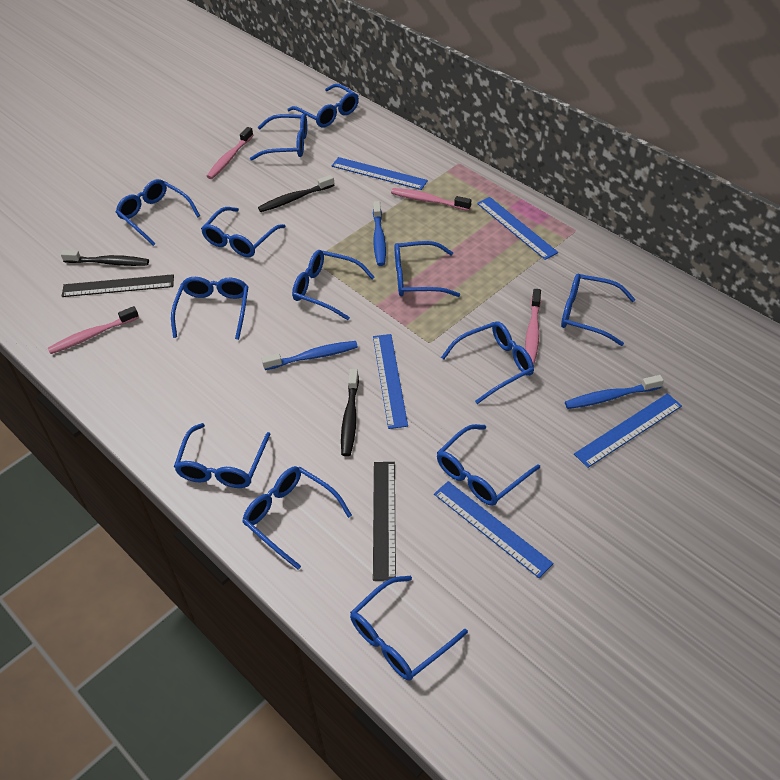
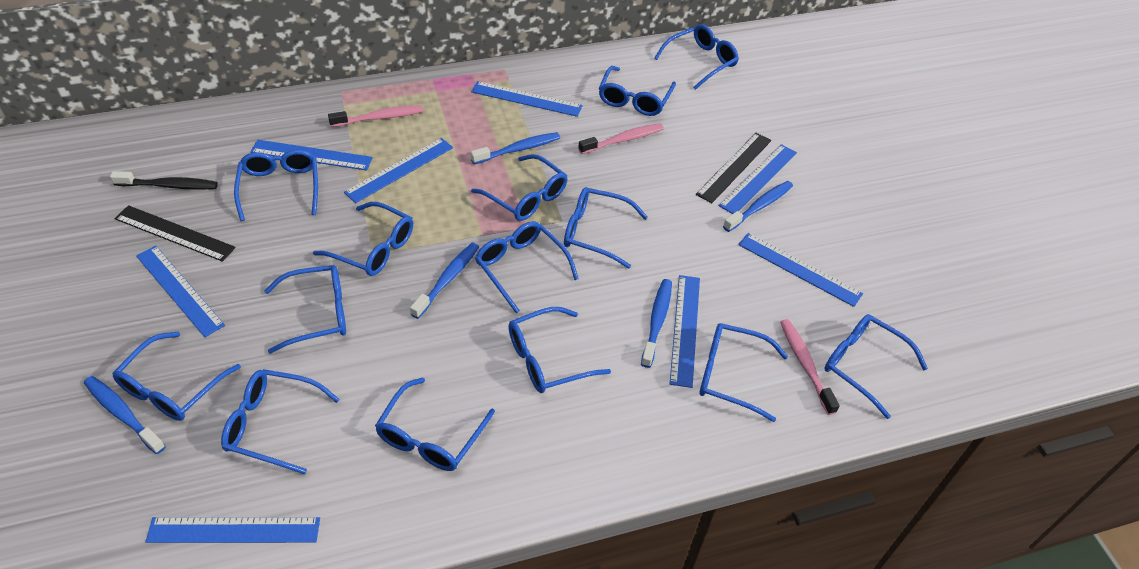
black toothbrush: [61,250,149,266] [258,175,334,212] [341,369,359,456] = 3 -> [110,171,218,190] = 1
blue glasses: [116,179,200,246] [171,277,248,340] [174,423,270,488] [201,207,286,257] [242,466,352,570] [250,113,307,161] [288,84,359,128] [292,250,375,320] [350,576,468,680] [394,241,460,297] [437,424,540,506] [441,321,534,404] [561,274,636,346] = 13 -> [112,332,241,421] [221,369,340,474] [234,150,318,221] [264,265,346,354] [313,202,413,276] [375,377,495,471] [471,154,568,221] [475,221,579,313] [508,307,611,393] [564,187,648,268] [599,66,676,116] [654,24,739,90] [699,323,788,422] [824,314,928,419] = 14
blue ruler: [332,157,428,190] [373,334,408,429] [434,481,554,578] [477,197,558,260] [574,393,682,468] = 5 -> [136,246,225,337] [145,517,320,543] [250,140,373,170] [344,138,453,203] [471,81,583,117] [670,275,700,388] [718,144,797,214] [738,233,863,307] = 8
blue toothbrush: [262,341,358,370] [373,201,386,266] [565,375,664,409] = 3 -> [84,376,166,454] [410,243,479,319] [470,132,560,164] [641,279,672,368] [723,181,793,232] = 5
pink toothbrush: [48,306,139,354] [206,127,253,179] [391,188,471,211] [525,289,541,365] = 4 -> [328,105,423,127] [578,123,664,154] [780,319,840,415] = 3

